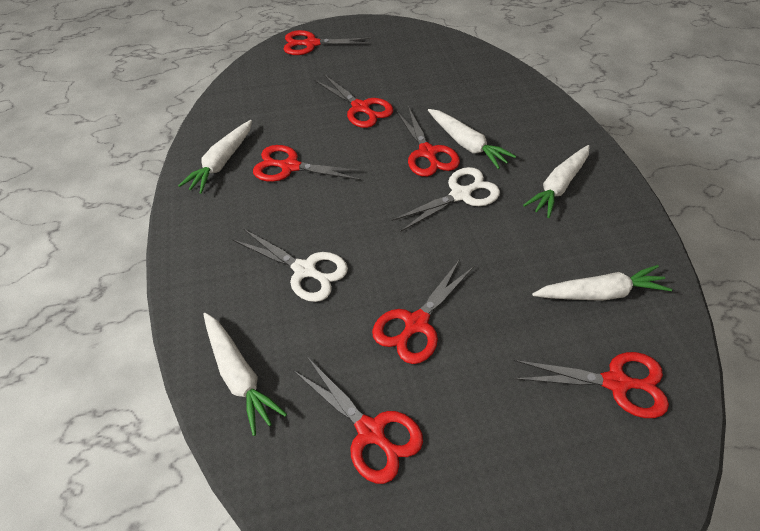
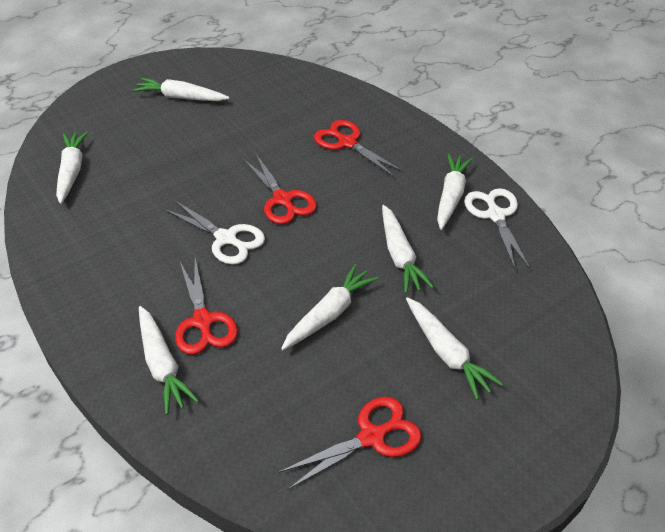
red scissors: [253,145,364,182] [284,30,372,55] [293,357,423,484] [314,74,393,128] [372,259,474,364] [396,106,460,177] [514,352,669,418] = 7 -> [175,258,238,355] [243,154,317,224] [278,397,422,490] [314,120,404,177] = 4
white carrot: [178,120,252,194] [203,313,287,436] [428,109,516,169] [523,145,589,218] [532,265,672,301] = 5 -> [56,131,88,204] [133,78,229,101] [139,306,199,415] [281,264,378,350] [382,205,434,294] [406,297,503,400] [437,154,473,230] = 7

